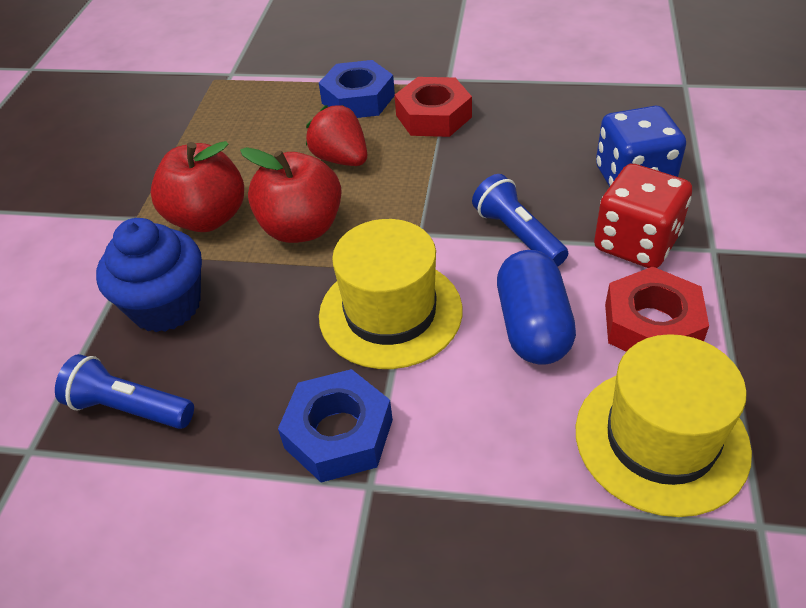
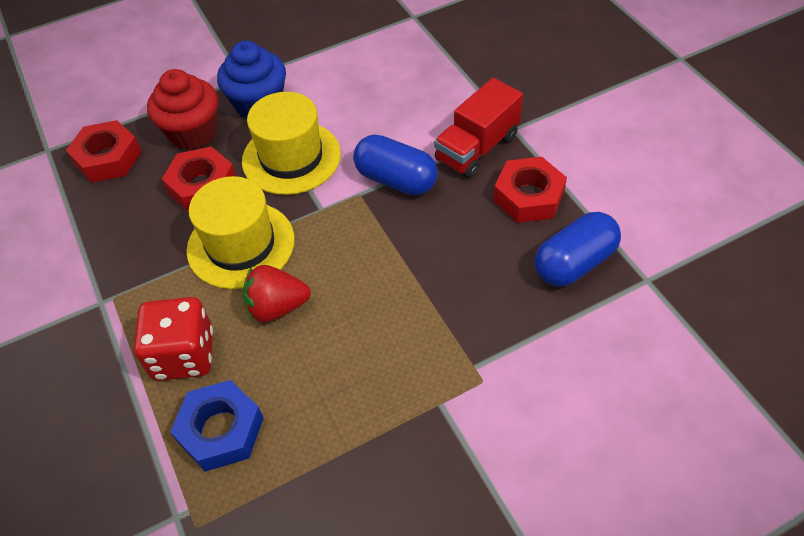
blue capsule: [497,250,576,365] = 1 -> [353,135,438,195] [535,212,621,287] = 2
blue dice: [596,106,686,187] = 1 -> none = 0
blue flashlight: [55,354,194,429] [472,174,568,267] = 2 -> none = 0
blue nut: [278,369,393,483] [319,60,395,118] = 2 -> [170,380,264,472] = 1
red apple: [151,141,244,232] [240,147,342,243] = 2 -> none = 0
red cupcake: none = 0 -> [147,69,218,150] = 1
red nut: [395,77,472,137] [605,267,709,352] = 2 -> [66,120,142,183] [162,147,236,212] [493,157,567,223] = 3
red truck: none = 0 -> [434,78,523,178] = 1

